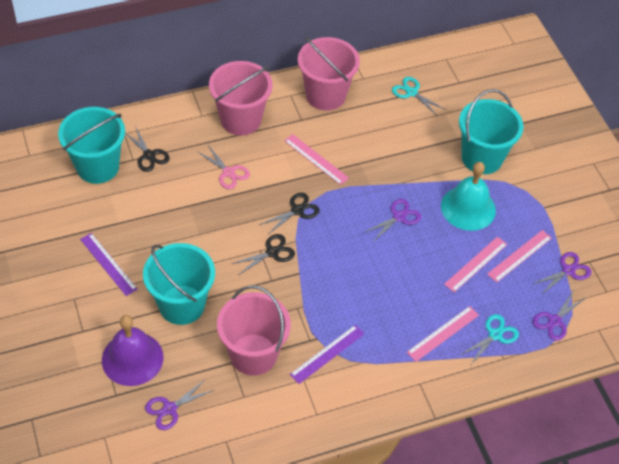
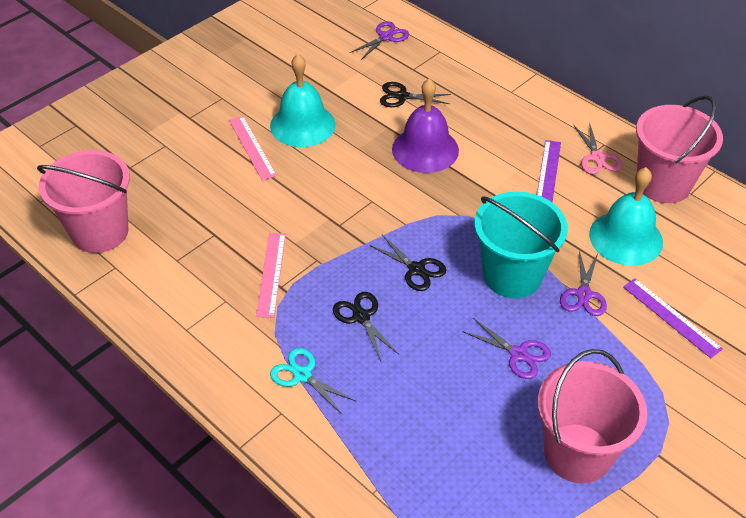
pink ruler: [284,134,349,185] [407,306,479,362] [444,237,507,292] [487,230,552,283] = 4 -> [229,116,277,180] [256,233,286,318] = 2
purple scissors: [145,379,214,430] [363,199,421,242] [533,252,591,295] [533,290,587,341] = 4 -> [350,21,409,60] [462,318,551,379] [560,250,607,316] = 3
turquoise bell: [441,162,496,231] = 1 -> [270,54,335,147] [589,167,663,266] = 2
turquoise bucket: [58,107,125,184] [143,243,215,325] [459,89,523,174] = 3 -> [474,192,568,298] = 1
turquoise scissors: [392,77,446,115] [460,314,519,365] = 2 -> [270,348,356,415] = 1

